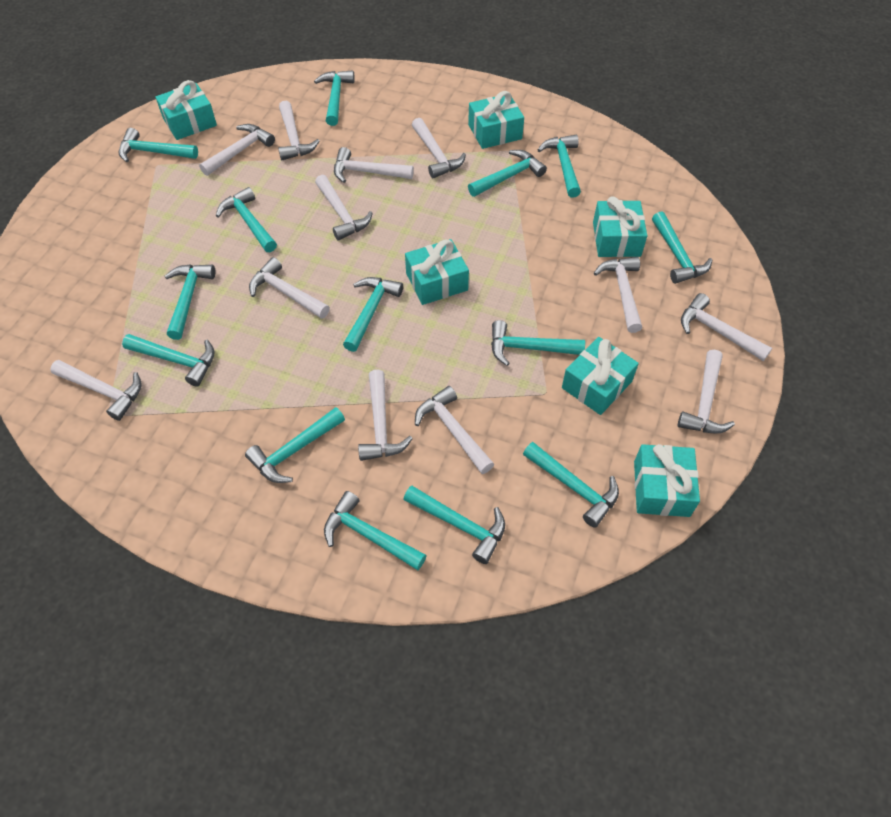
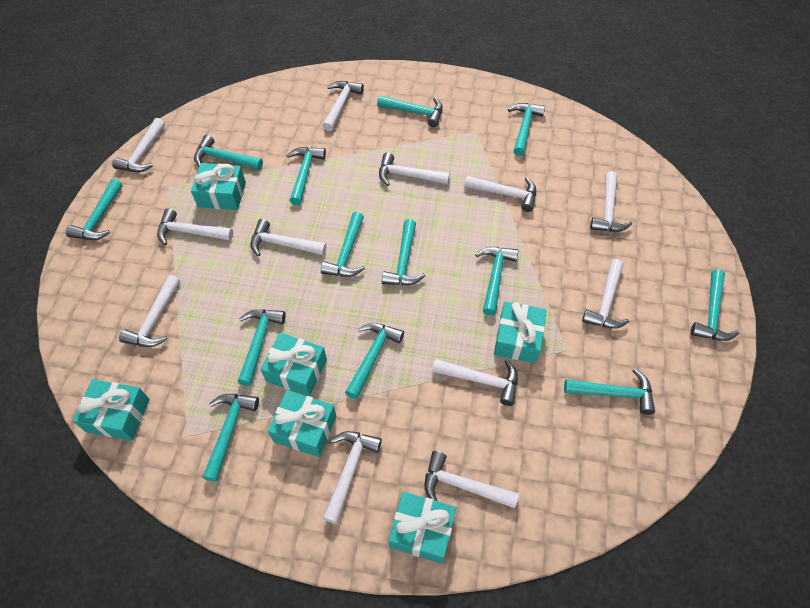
turquoise hammer: [119,128,198,162] [122,334,215,387] [165,264,215,340] [216,187,277,252] [245,407,345,483] [314,70,355,126] [324,491,427,570] [343,277,403,352] [403,485,505,564] [468,150,547,197] [491,320,585,366] [523,442,619,528] [538,135,581,198] [652,211,713,284] = 14 -> [66,179,122,240] [194,135,263,170] [202,394,259,482] [238,309,286,386] [287,147,326,205] [321,212,365,277] [345,323,404,399] [377,96,443,127] [382,219,425,285] [475,247,519,315] [508,103,545,156] [564,369,655,415] [691,270,739,341] = 13

